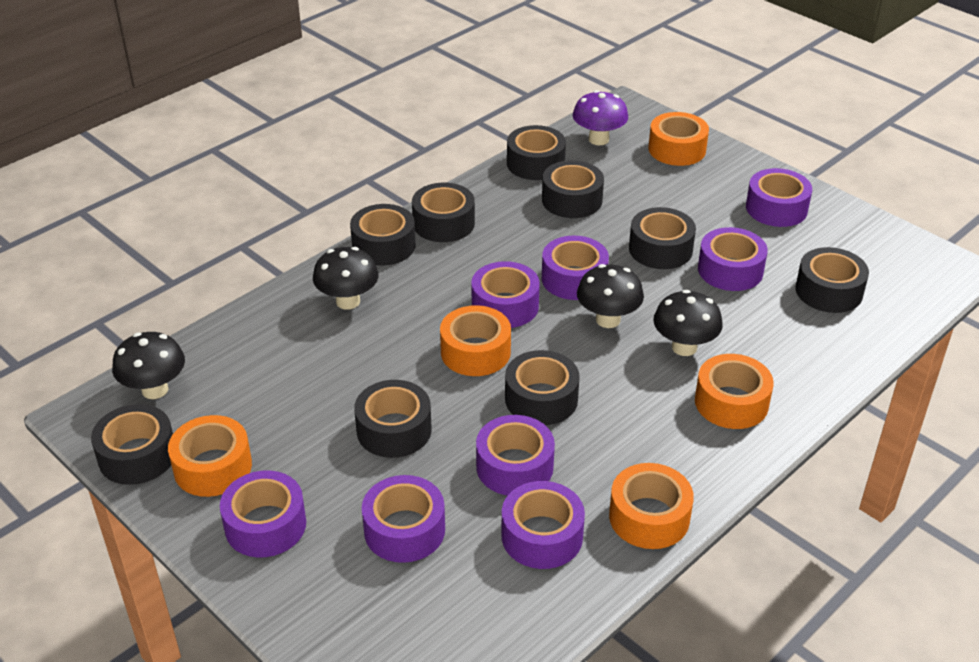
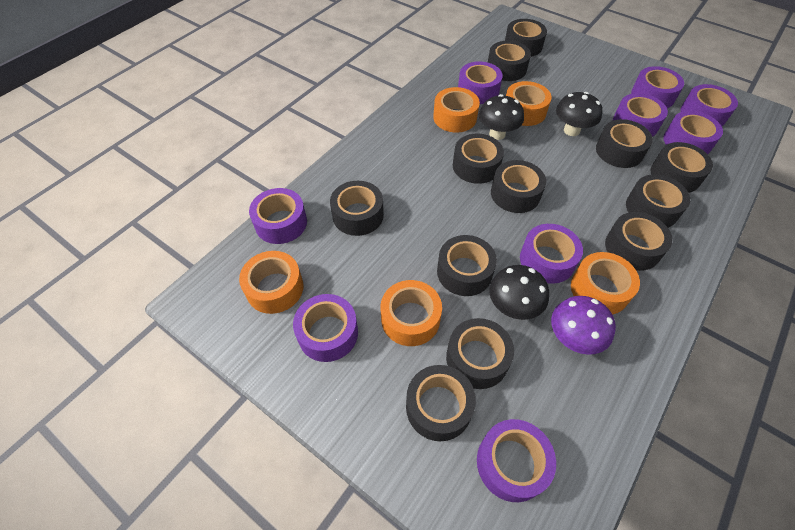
black mushroom: [112,332,185,399] [313,247,379,310] [577,264,644,328] [653,290,723,356] = 4 -> [479,94,524,140] [489,265,549,320] [556,92,602,136] = 3
black tape: [91,404,173,485] [350,204,416,265] [354,380,432,458] [412,183,475,242] [505,350,580,425] [507,125,566,180] [542,160,604,218] [629,207,696,269] [795,247,869,313] = 9 -> [330,181,384,236] [406,365,476,441] [437,235,497,296] [446,318,514,389] [453,134,504,184] [488,41,531,81] [491,160,546,213] [505,19,547,57] [596,119,653,168] [605,212,672,271] [626,174,690,228] [651,142,713,193] = 12
purple tape: [220,470,306,558] [362,475,445,563] [471,261,540,328] [476,415,555,496] [501,481,585,569] [542,236,609,300] [698,227,768,291] [746,168,812,227] = 8 -> [249,188,307,244] [293,294,358,362] [458,61,503,104] [477,419,556,502] [520,224,583,284] [613,93,668,137] [631,66,684,108] [663,111,723,154] [680,84,738,126] = 9

